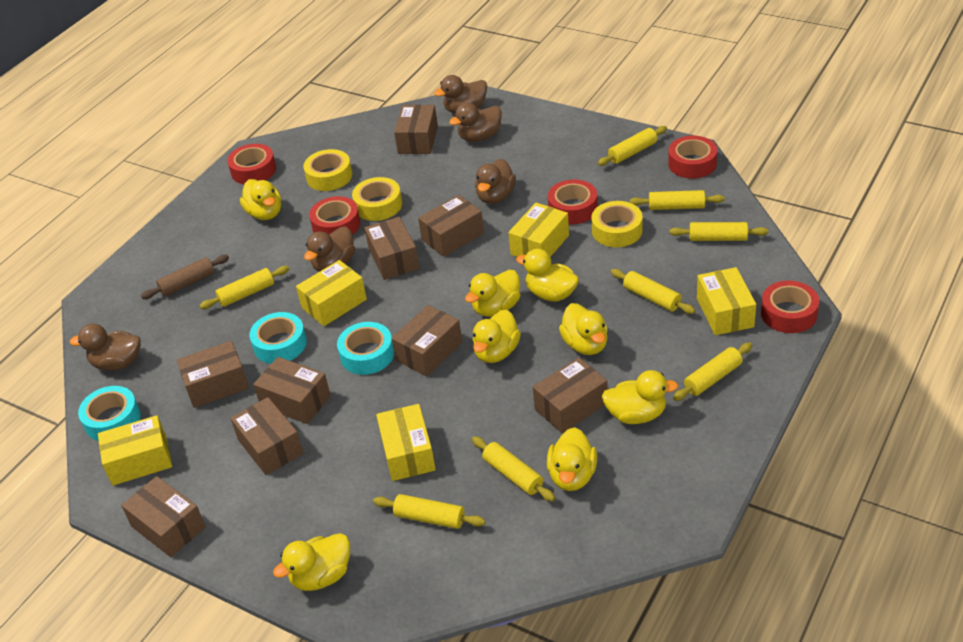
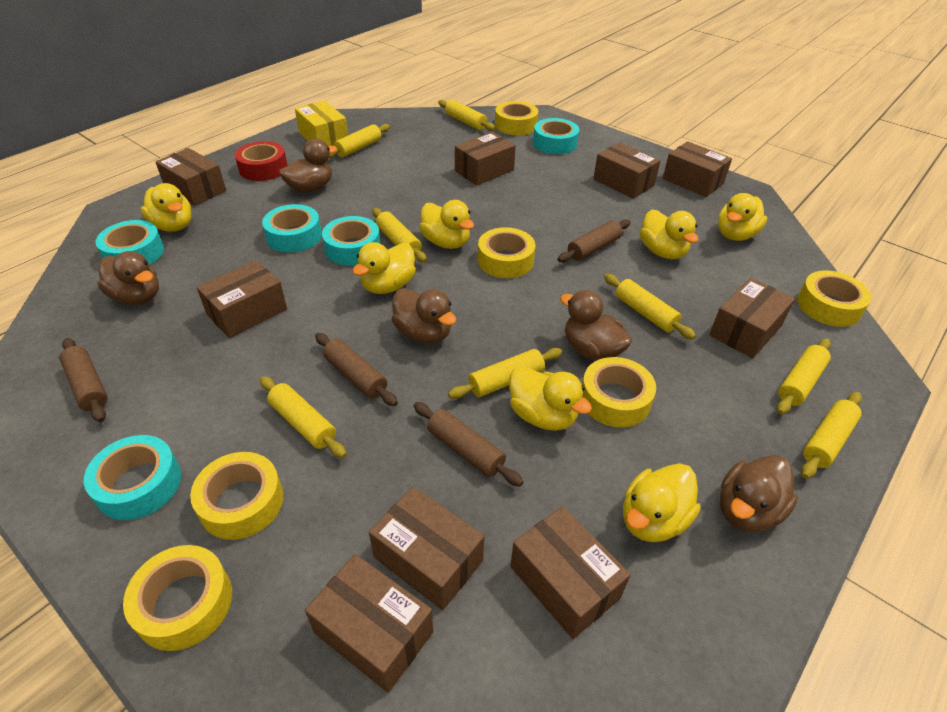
brown rolling pin: [141,255,229,299] = 1 -> [60,338,108,422] [315,333,398,406] [414,402,523,487] [557,219,631,263] = 4
red tape: [227,144,276,184] [309,196,360,235] [548,179,598,225] [668,136,717,179] [761,280,819,333] = 5 -> [235,141,287,181] = 1
turquoise tape: [78,386,141,441] [249,312,307,364] [337,322,394,375] = 3 -> [84,435,181,520] [96,220,164,265] [262,204,322,252] [322,216,380,266] [533,118,579,154] = 5
yellow box: [98,415,172,486] [296,260,367,326] [376,404,436,481] [508,203,569,257] [697,267,756,335] = 5 -> [295,101,348,146] = 1
yellow duck: [240,179,281,220] [273,533,350,591] [465,270,520,317] [473,310,521,363] [516,249,579,301] [547,427,597,491] [559,303,608,355] [602,370,678,424] = 8 -> [141,183,192,232] [352,242,416,294] [419,200,474,249] [509,366,592,431] [623,463,700,542] [640,209,699,259] [718,193,767,241] = 7
yellow tape: [303,149,352,191] [352,177,402,221] [591,201,643,247] = 3 -> [123,545,232,651] [190,452,283,540] [478,227,536,278] [495,101,538,135] [582,357,656,427] [797,270,871,327] = 6

